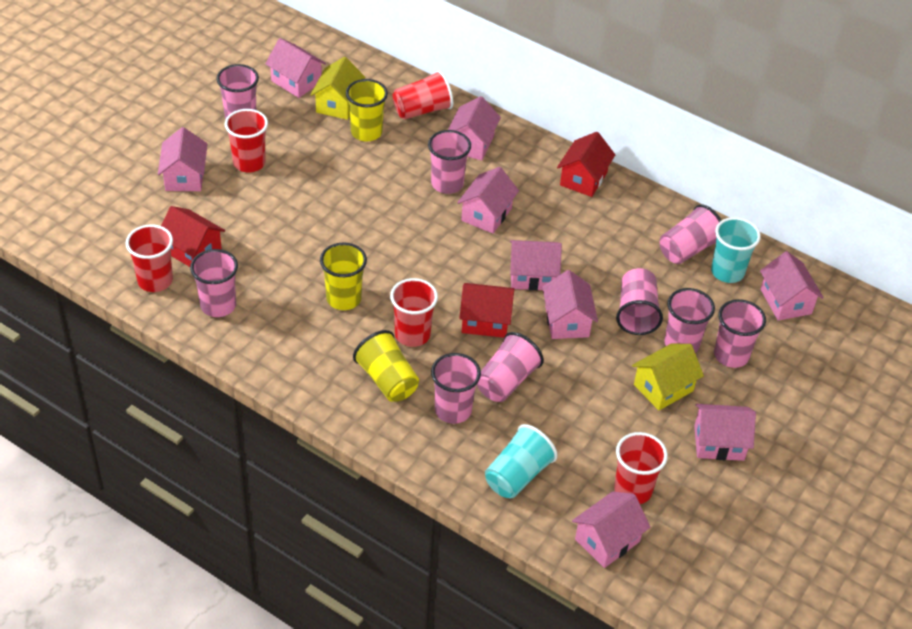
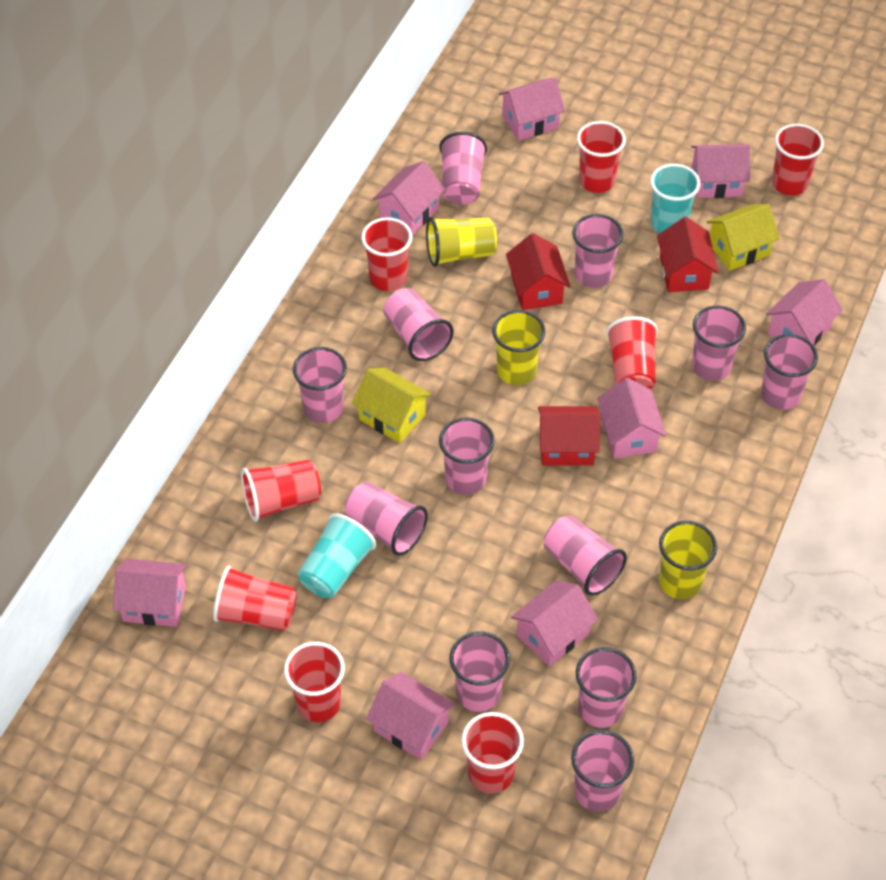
pink cup: [190,249,238,317] [217,64,259,119] [428,130,471,194] [431,353,481,424] [477,332,544,402] [616,268,663,335] [660,204,722,264] [665,288,715,353] [714,299,766,368] = 9 -> [293,347,347,423] [345,481,428,556] [383,288,454,361] [439,132,487,205] [439,417,495,495] [450,631,510,712] [544,515,627,596] [571,730,634,812] [572,214,623,288] [576,647,637,728] [692,305,746,381] [761,334,818,410] = 12
pink house: [158,127,207,191] [265,38,326,98] [448,96,501,160] [457,167,519,234] [510,240,562,291] [542,270,598,339] [572,491,650,568] [694,404,756,461] [760,251,824,321] = 9 -> [113,559,187,627] [366,672,455,760] [373,161,445,236] [498,77,565,141] [511,581,598,666] [597,378,666,459] [691,144,750,198] [766,279,843,345] = 8
red cup: [126,224,173,292] [225,109,268,172] [390,278,438,347] [393,70,453,120] [614,432,668,504] = 5 -> [213,566,297,631] [241,460,321,522] [284,642,345,722] [361,217,412,291] [461,712,524,794] [577,121,626,193] [606,316,658,390] [772,124,824,196] = 8

